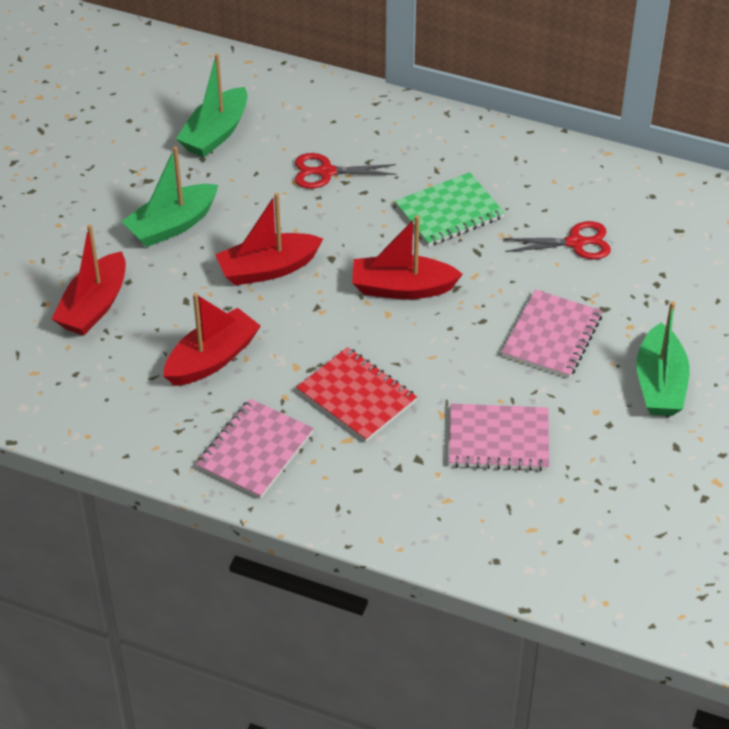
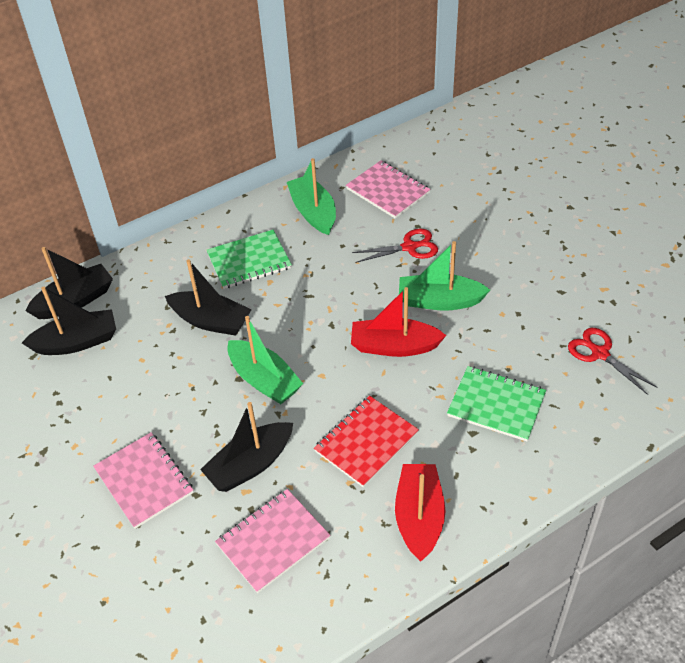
black boat: none = 0 -> [22,287,116,355] [25,247,113,319] [165,259,252,336] [200,402,293,492] = 4
green notebook: [394,172,505,247] = 1 -> [207,230,292,289] [447,366,546,441] = 2
red boat: [52,224,126,336] [163,293,261,386] [215,192,323,286] [352,215,463,299] = 4 -> [351,287,446,357] [395,464,445,562] = 2

